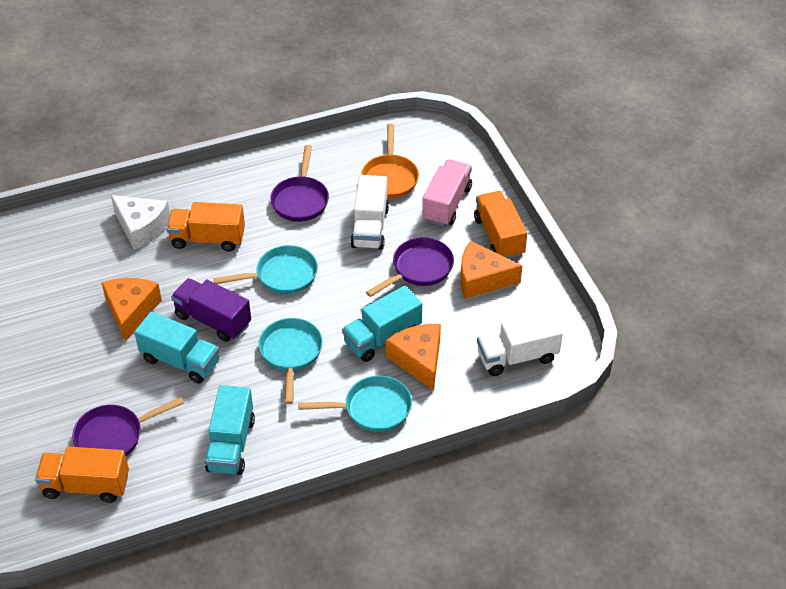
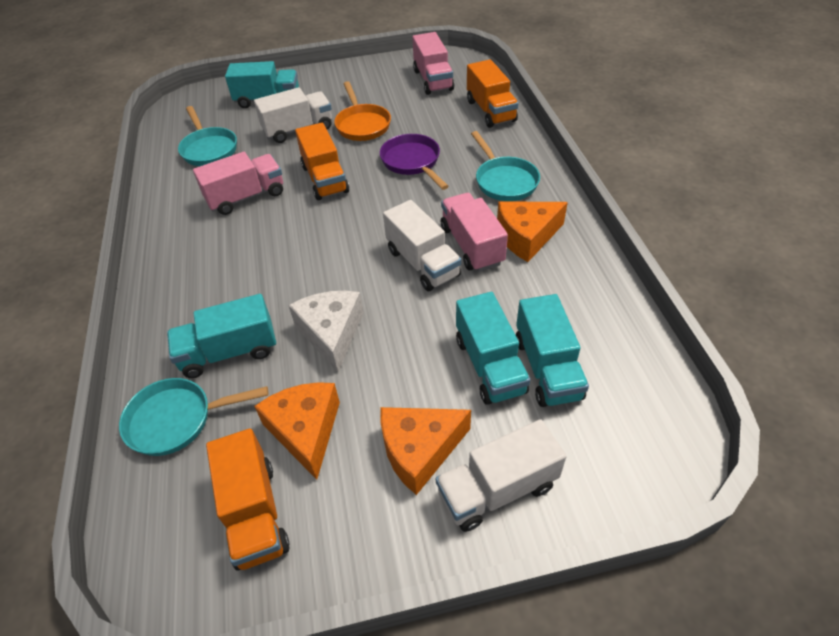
pink truck: [422,159,472,226] = 1 -> [193,152,283,215] [412,32,454,95] [441,193,508,272] = 3
purple pan: [72,397,184,456] [270,145,329,222] [366,237,454,297] = 3 -> [380,134,449,190] = 1
purple truck: [171,278,251,342] = 1 -> none = 0
turquoise truck: [134,312,219,384] [205,385,255,475] [342,286,422,362] = 3 -> [167,294,276,378] [225,61,299,108] [456,292,530,405] [516,294,589,407] = 4
white truck: [350,175,389,250] [477,311,563,376] = 2 -> [254,87,332,143] [383,200,461,291] [436,419,567,532] = 3

